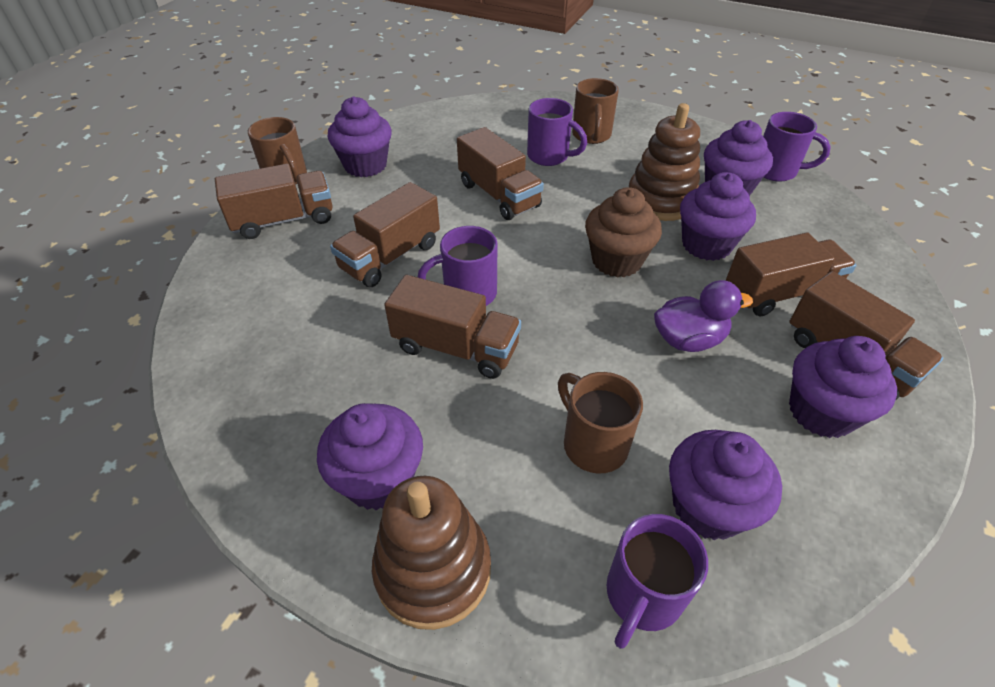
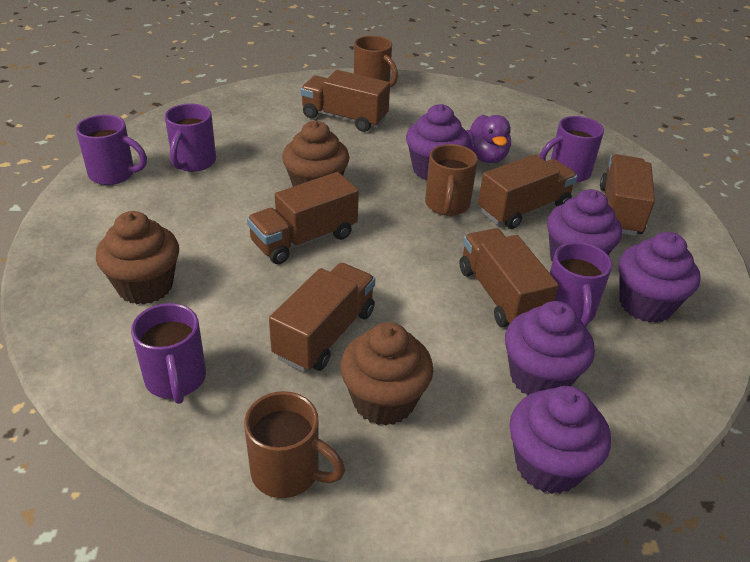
brown cupcake: [585,187,662,277] = 1 -> [96,211,179,304] [282,121,349,187] [340,322,433,426] = 3
brown stacking toy: [372,476,491,630] [629,103,700,221] = 2 -> none = 0
purple cupcake: [317,403,423,510] [328,96,392,177] [669,430,782,540] [680,172,756,261] [704,120,773,196] [789,336,897,438] = 6 -> [406,104,470,180] [505,301,595,396] [509,386,611,494] [547,189,622,262] [619,232,701,323] = 5
purple mug: [418,226,497,306] [527,98,587,166] [606,514,708,649] [763,112,831,182] = 4 -> [76,114,147,185] [131,303,206,404] [165,103,216,172] [539,116,604,183] [550,242,612,328] = 5

